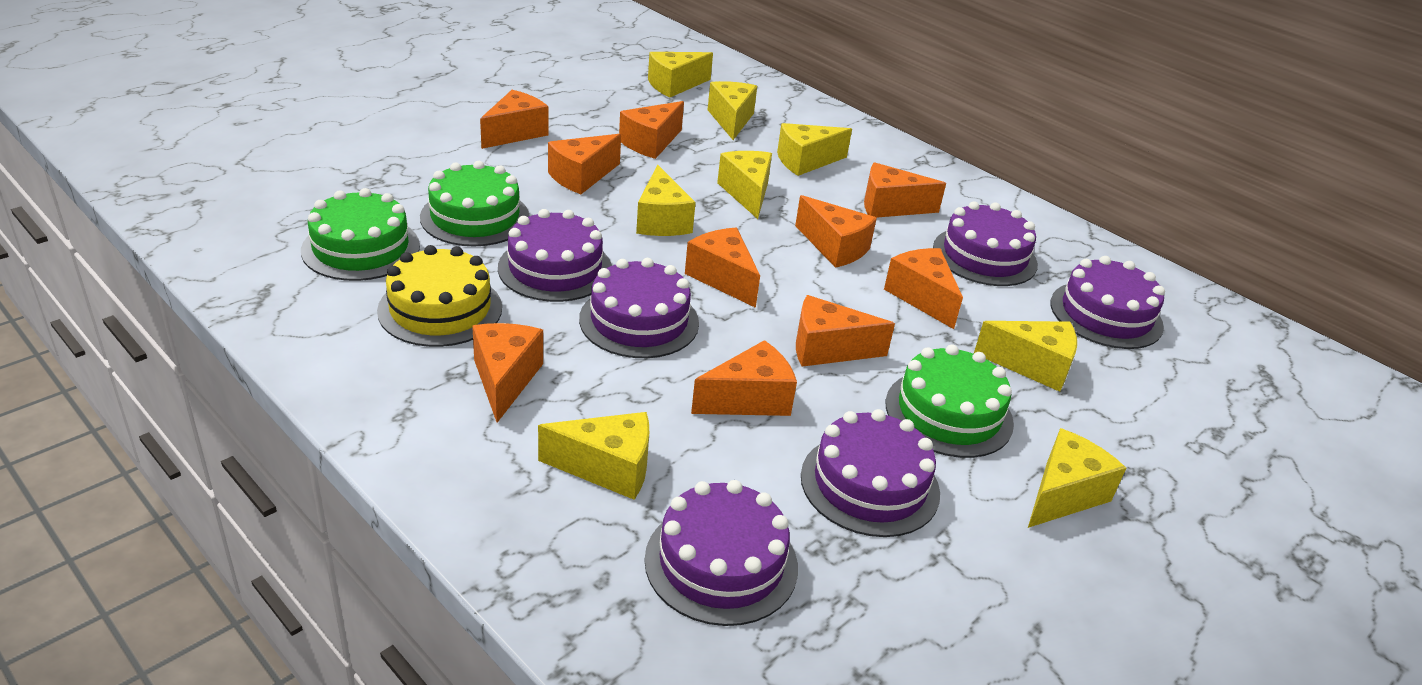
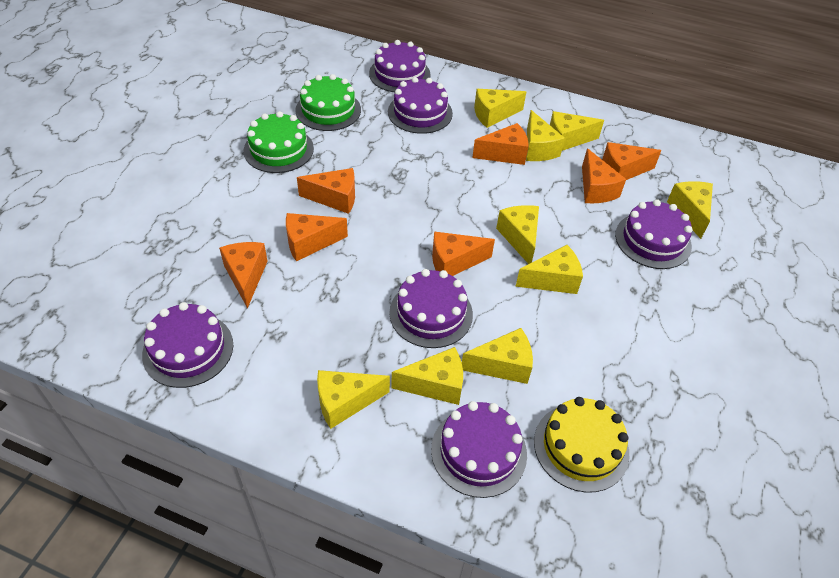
green cake: [301,188,420,281] [420,161,530,246] [886,344,1014,458] = 3 -> [244,111,314,173] [295,74,361,131] = 2
orange cheese: [472,323,543,423] [480,90,548,149] [548,134,621,194] [619,101,684,159] [685,228,760,308] [691,340,797,416] [795,195,877,268] [796,295,895,367] [864,162,946,218] [884,248,963,329] = 10 -> [219,242,268,309] [286,213,348,261] [297,168,355,214] [432,231,495,276] [472,123,528,165] [582,148,626,203] [602,142,662,180] = 7
yellow cheese: [538,412,649,500] [636,164,696,236] [648,52,713,97] [708,81,757,140] [717,151,772,219] [777,123,852,176] [974,321,1077,392] [1028,428,1126,528] = 8 -> [317,370,390,429] [391,347,463,405] [462,328,533,384] [474,89,526,128] [496,205,539,264] [515,245,583,294] [526,110,565,161] [550,111,604,151] [667,181,713,239] = 9

